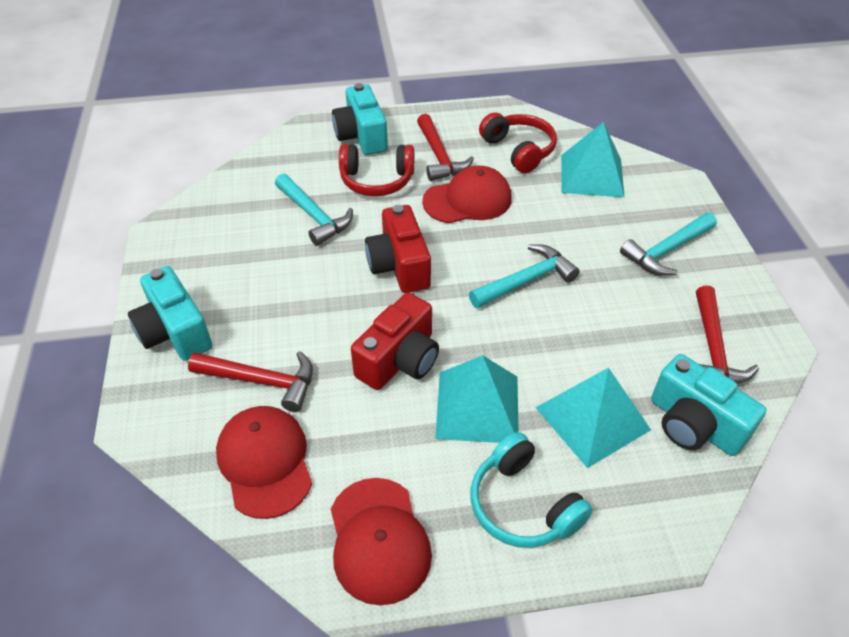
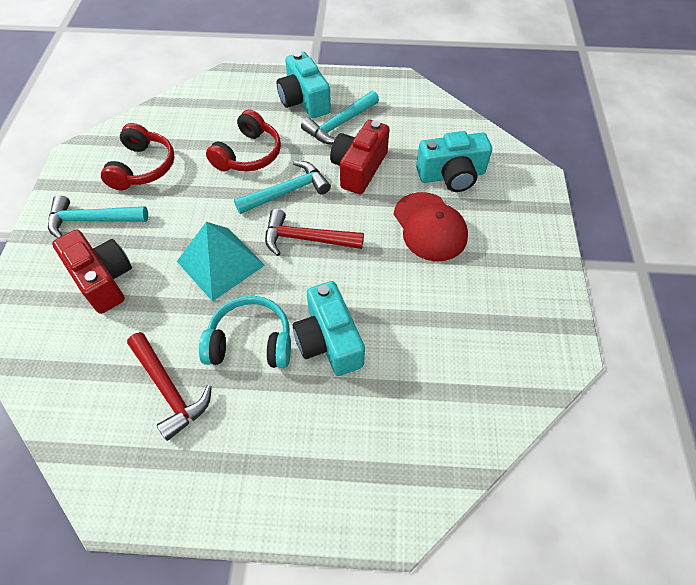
red cap: [216,406,312,519] [331,478,432,605] [422,166,512,223] = 3 -> [394,192,468,261] = 1
red hammer: [188,351,313,412] [417,114,474,181] [696,286,759,384] = 3 -> [127,332,212,441] [265,209,364,256] = 2
turquoise pyramid: [435,355,519,443] [535,367,651,468] [561,122,625,198] = 3 -> [177,222,265,302] = 1

